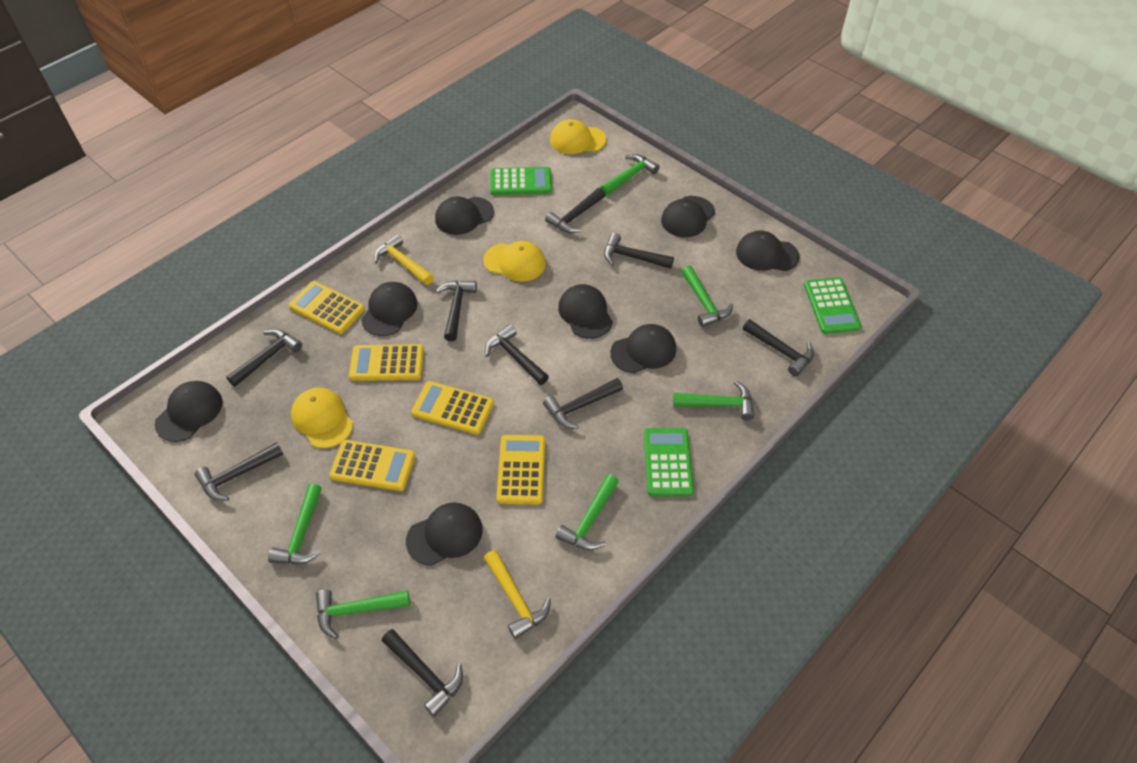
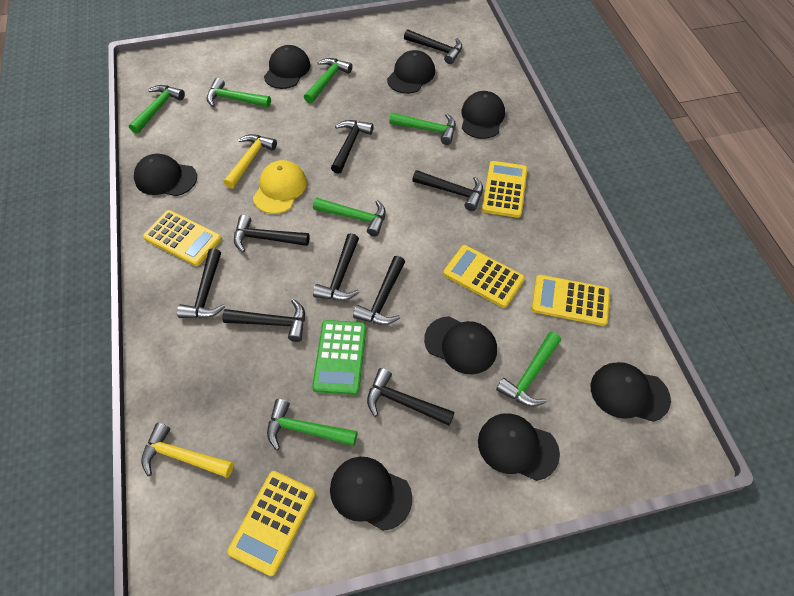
green calculator: [490,167,552,195] [644,428,694,496] [804,277,861,334] = 3 -> [312,320,367,395] = 1
green hammer: [268,484,322,564] [316,590,410,639] [556,474,619,550] [600,154,660,196] [673,381,754,420] [681,266,733,327] = 6 -> [129,85,185,134] [207,78,271,107] [267,399,358,450] [304,58,352,104] [313,198,386,237] [389,113,456,145] [496,332,561,407] = 7
yellow cap: [291,388,353,448] [483,241,546,282] [550,119,606,154] = 3 -> [253,160,307,214] = 1

